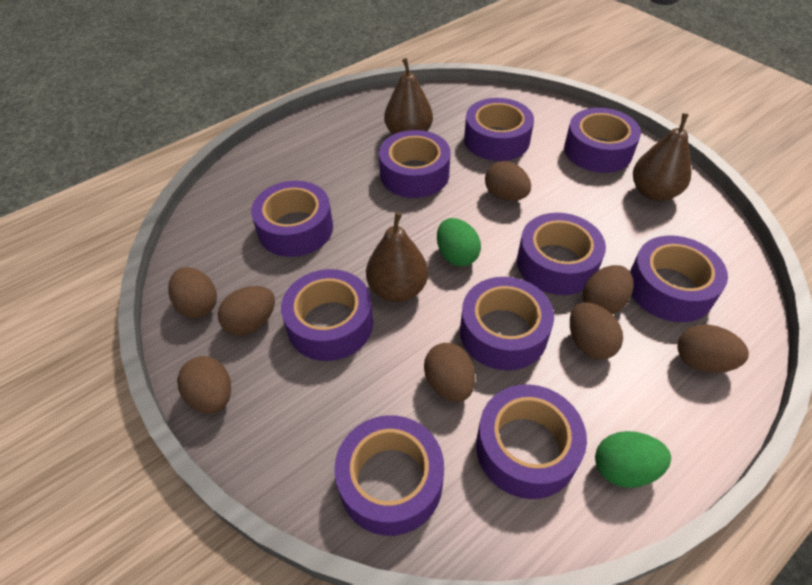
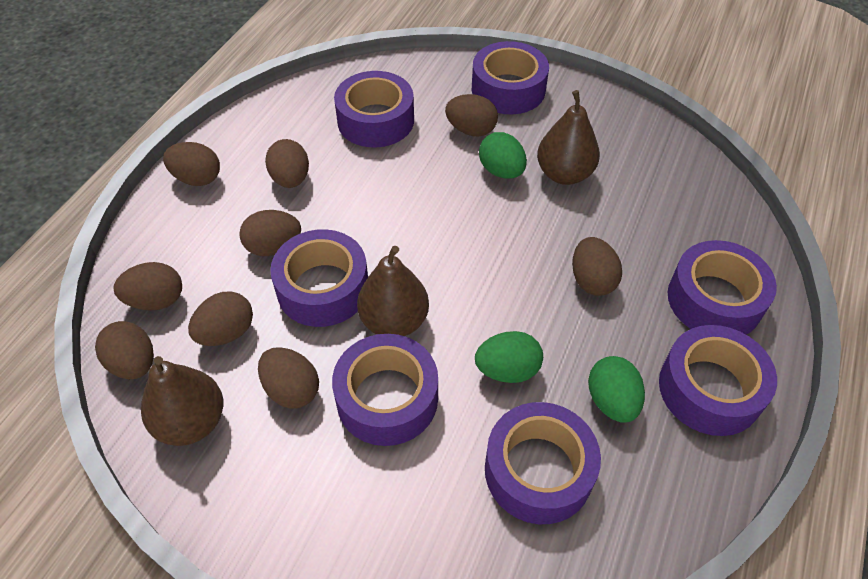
brown egg: [169,267,217,318] [177,356,231,414] [218,286,275,336] [424,343,475,402] [485,161,531,201] [570,302,623,360] [583,265,633,314] [677,325,749,373] = 8 -> [95,321,154,379] [114,262,182,311] [163,142,220,186] [188,292,253,346] [239,210,301,256] [258,347,319,409] [265,139,309,188] [445,94,498,137] [572,237,622,296] = 9
green egg: [437,218,481,267] [595,431,671,488] = 2 -> [475,331,543,383] [479,132,527,179] [588,356,645,423] = 3
purple tape: [251,181,333,257] [281,269,373,361] [334,415,444,536] [379,130,451,198] [460,277,554,370] [464,98,534,161] [476,384,587,499] [517,213,606,295] [564,108,641,173] [630,235,728,322] = 10 -> [270,229,368,327] [332,334,438,446] [334,71,414,148] [472,41,549,114] [485,402,601,524] [659,325,777,436] [668,240,777,334] = 7

